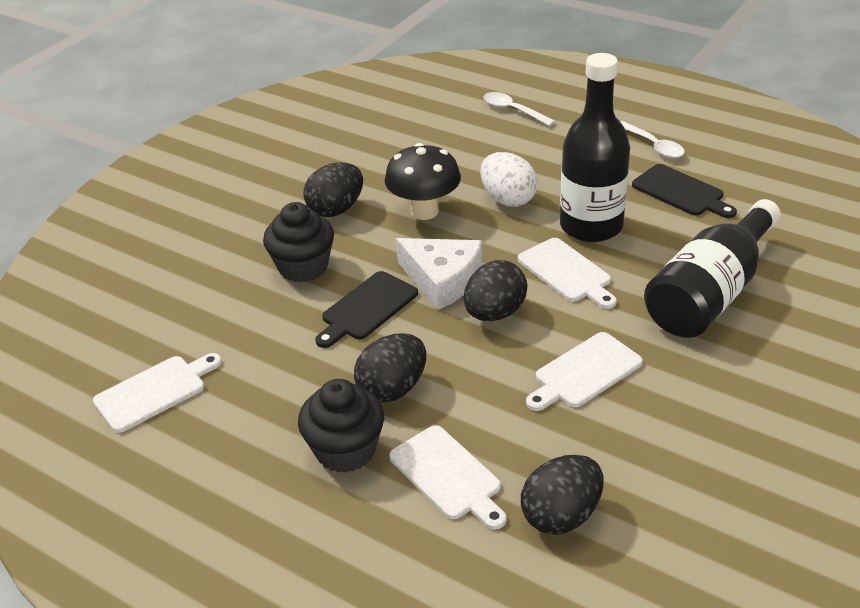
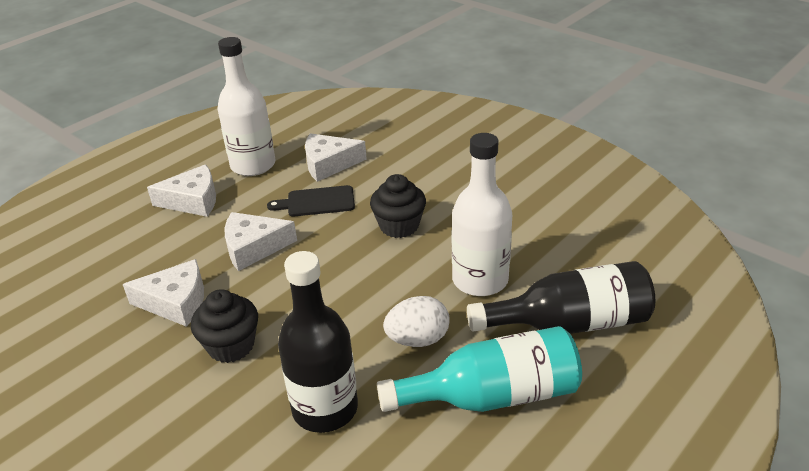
black cutting board: [315,271,418,348] [632,164,737,218] = 2 -> [267,185,355,217] = 1
black egg: [303,163,363,217] [354,333,426,403] [464,260,527,321] [521,455,603,535] = 4 -> none = 0
black mushroom: [385,143,461,220] = 1 -> none = 0
turquoise bottle: none = 0 -> [377,326,582,412] = 1
white bottle: none = 0 -> [217,37,275,176] [452,133,512,296] = 2
white cheese: [396,238,482,310] = 1 -> [123,259,204,327] [147,164,216,217] [224,212,297,271] [305,133,367,182] = 4
white cutting board: [93,353,222,433] [389,425,507,530] [518,238,617,309] [526,332,643,411] = 4 -> none = 0
white spoon: [483,92,555,126] [620,121,685,158] = 2 -> none = 0

